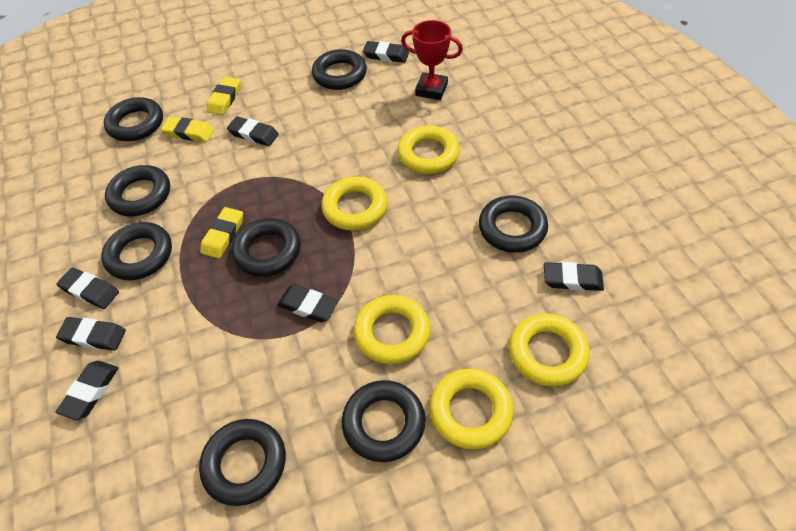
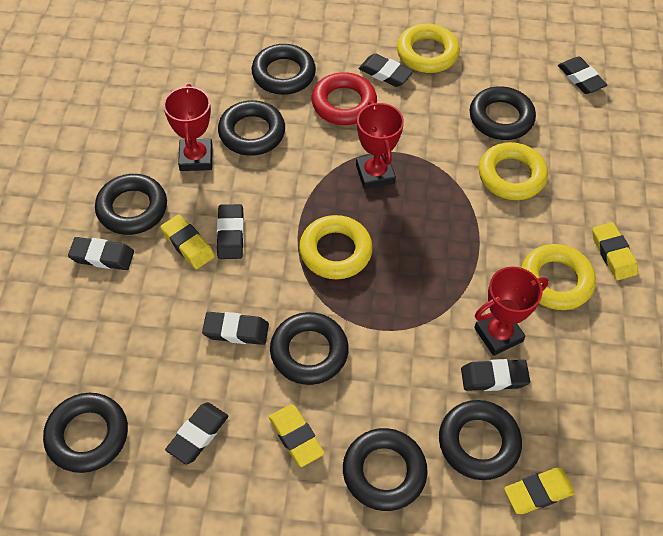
red ring: none = 0 -> [312,72,377,125] = 1
red trophy: [401,20,463,100] = 1 -> [163,84,213,171] [356,101,404,189] [474,267,549,356] = 3
yellow eraser: [161,117,214,142] [200,207,243,259] [207,77,241,115] = 3 -> [160,214,215,269] [269,404,325,467] [504,467,575,514] [592,222,638,280] = 4
yellow ring: [321,177,387,231] [354,295,430,365] [397,126,460,174] [429,369,513,450] [509,313,590,387] = 5 -> [299,215,373,279] [397,24,460,73] [479,142,548,200] [521,244,596,310] = 4

